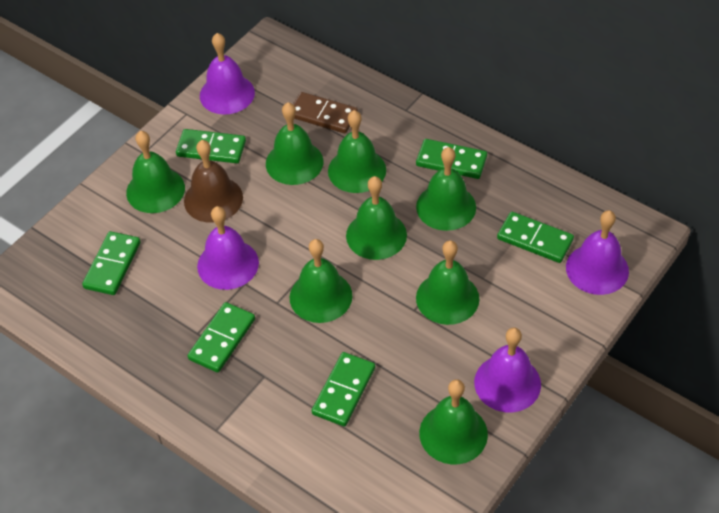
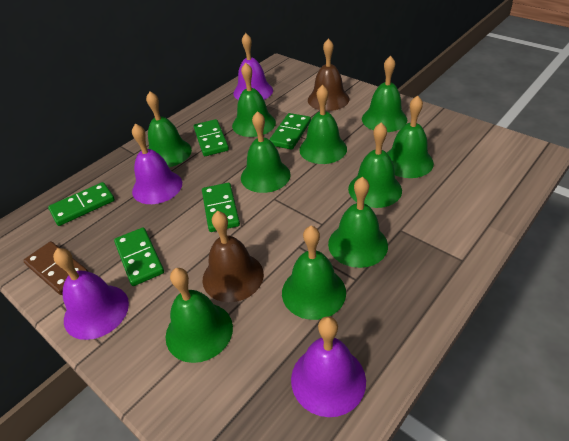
brown bell: [184,140,243,223] = 1 -> [203,211,264,302] [308,39,350,111] = 2
green bell: [126,131,185,213] [266,102,323,185] [290,239,353,323] [328,110,386,193] [346,176,407,260] [416,147,476,231] [416,240,479,325] [419,379,488,464] = 8 -> [146,91,192,167] [165,268,233,363] [232,63,276,137] [241,111,291,193] [282,226,346,320] [299,85,347,164] [328,177,388,268] [348,123,402,208] [362,56,407,132] [387,95,434,178] = 10
green domino: [82,231,141,295] [176,129,246,163] [188,302,255,373] [312,352,375,427] [416,139,487,179] [497,212,574,263] = 6 -> [48,182,115,226] [114,227,164,286] [194,119,229,156] [202,183,240,232] [269,113,311,150] = 5

